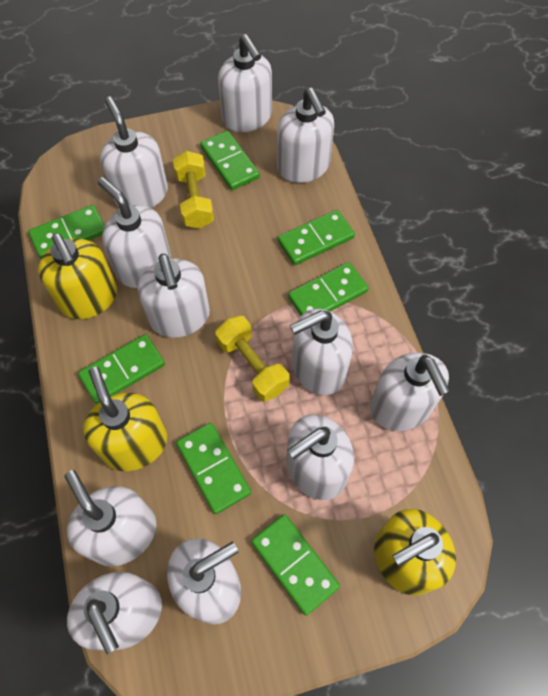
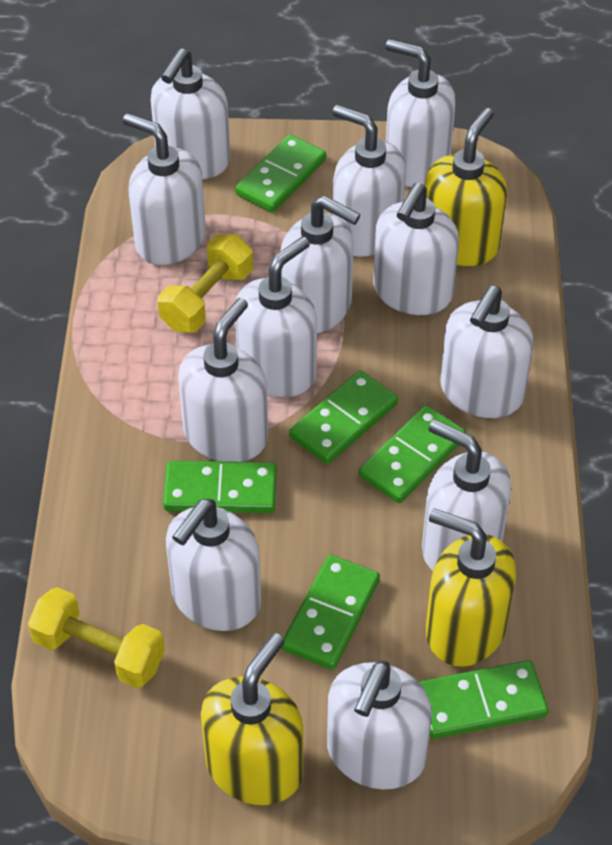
green domino: [28,205,105,259] [78,334,165,404] [176,423,251,514] [200,130,260,190] [251,514,340,616] [278,210,355,265] [288,262,369,315] = 7 -> [163,461,277,513] [235,134,326,212] [281,555,380,670] [289,370,398,464] [359,405,466,503] [419,660,548,739] = 6
white soap dispenser: [64,470,156,566] [67,572,162,654] [98,177,171,288] [100,97,168,208] [138,254,210,338] [167,538,241,625] [218,34,272,132] [277,88,334,183] [286,414,354,500] [290,309,353,395] [370,352,450,431] = 11 -> [123,113,206,265] [151,48,230,179] [166,499,261,631] [178,298,268,462] [235,237,317,397] [280,195,360,333] [327,660,432,789] [332,105,406,257] [373,183,459,315] [385,39,456,187] [422,419,511,571] [440,286,533,418] = 12

